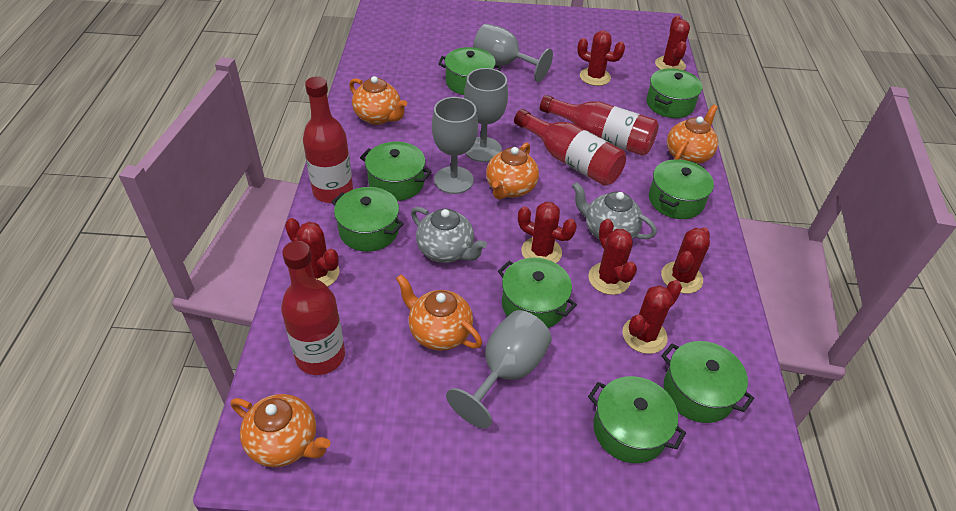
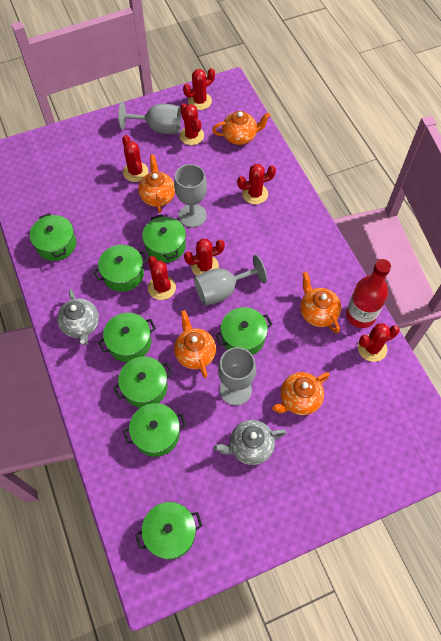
red bottle: [281,241,345,375] [303,76,353,203] [514,109,626,186] [540,95,659,156] = 4 -> [346,259,391,328] = 1

